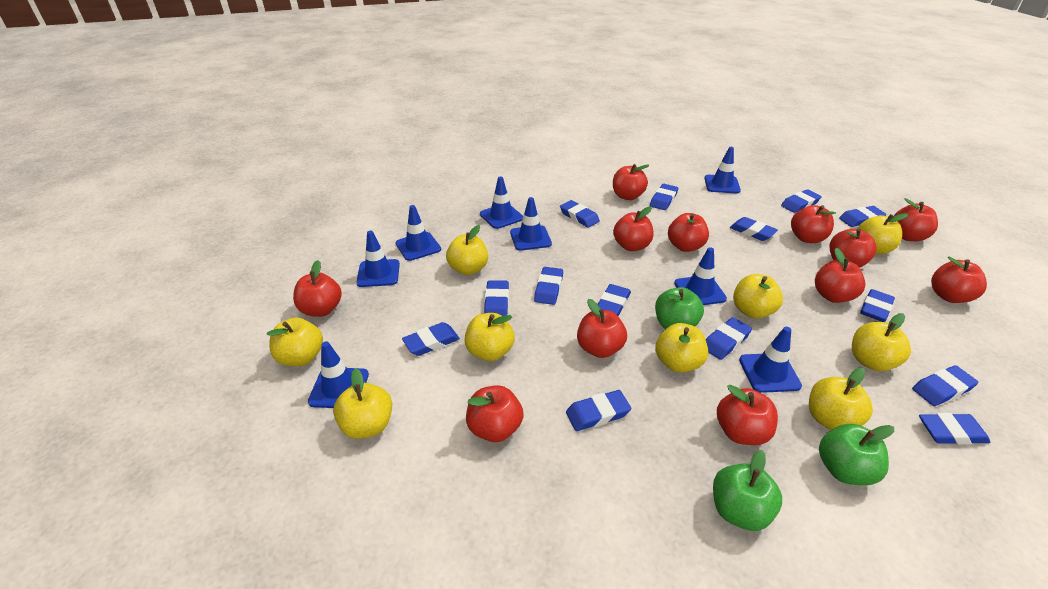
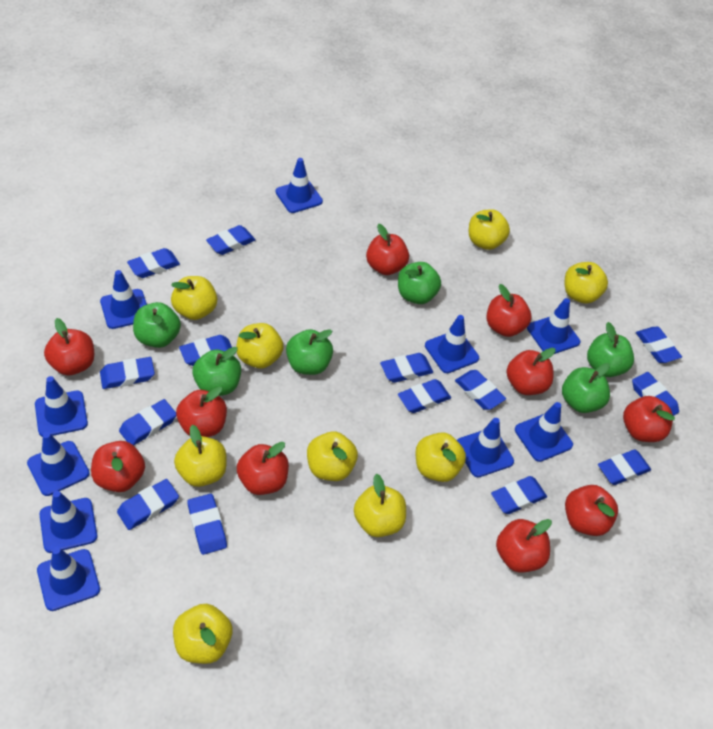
blue traffic cone: [308,341,369,408] [356,231,400,287] [395,205,441,261] [480,176,523,229] [510,197,552,251] [674,247,727,305] [704,147,741,193] [739,327,802,393] = 8 -> [27,432,90,496] [35,376,88,437] [37,547,100,611] [39,491,97,553] [100,270,147,329] [275,158,323,213] [425,315,479,373] [457,418,514,477] [515,402,573,462] [527,298,580,354] = 10
green apple: [655,287,704,329] [713,450,782,531] [819,424,894,485] = 3 -> [133,302,181,348] [192,347,241,396] [286,329,333,375] [398,262,441,304] [562,363,610,413] [587,322,634,377] = 6
red apple: [293,260,342,317] [466,385,524,442] [577,299,627,358] [613,164,649,200] [613,206,653,251] [668,213,709,252] [717,385,778,445] [791,205,836,243] [815,248,865,303] [829,228,877,268] [894,198,938,241] [931,257,987,303] = 12 -> [44,318,94,376] [91,441,145,492] [176,387,227,437] [237,442,289,495] [366,223,409,275] [486,284,531,337] [496,519,552,573] [507,348,555,395] [565,485,618,536] [623,396,675,442] = 10

